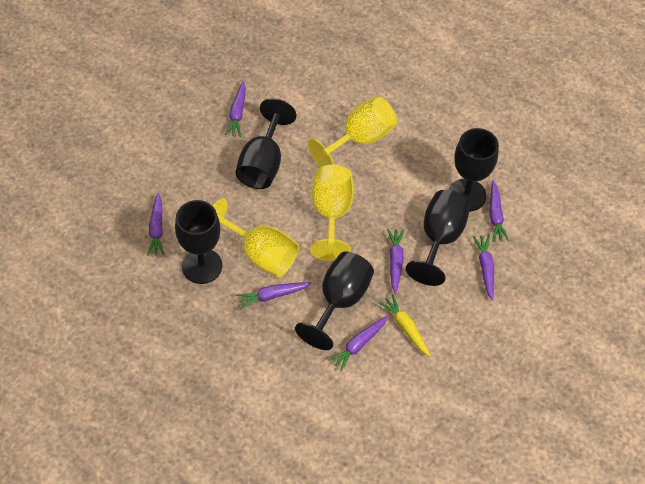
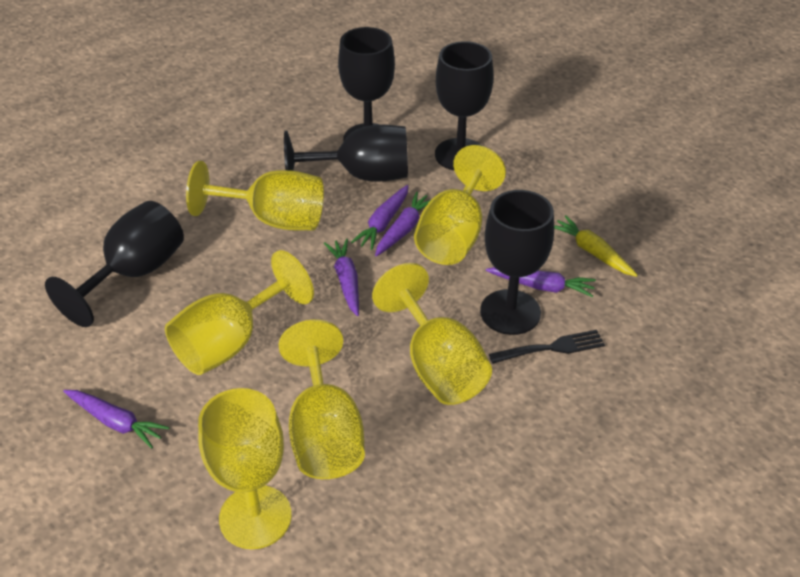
black fork: none = 0 -> [489,330,605,364] = 1
purple carrot: [147,193,164,256] [225,81,246,137] [236,282,311,309] [328,316,388,371] [387,229,404,294] [472,235,494,300] [489,180,509,242] = 7 -> [63,390,169,449] [324,239,359,316] [351,185,408,250] [375,192,430,256] [486,267,596,297] = 5
yellow goblet: [213,198,299,277] [308,96,397,167] [310,165,354,261] = 3 -> [165,250,314,375] [186,161,324,230] [198,388,292,549] [278,320,365,479] [372,263,492,405] [414,145,506,265] = 6

